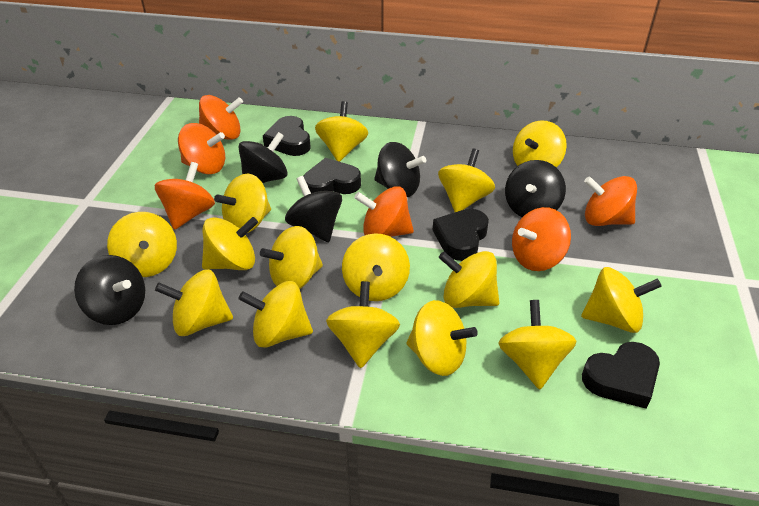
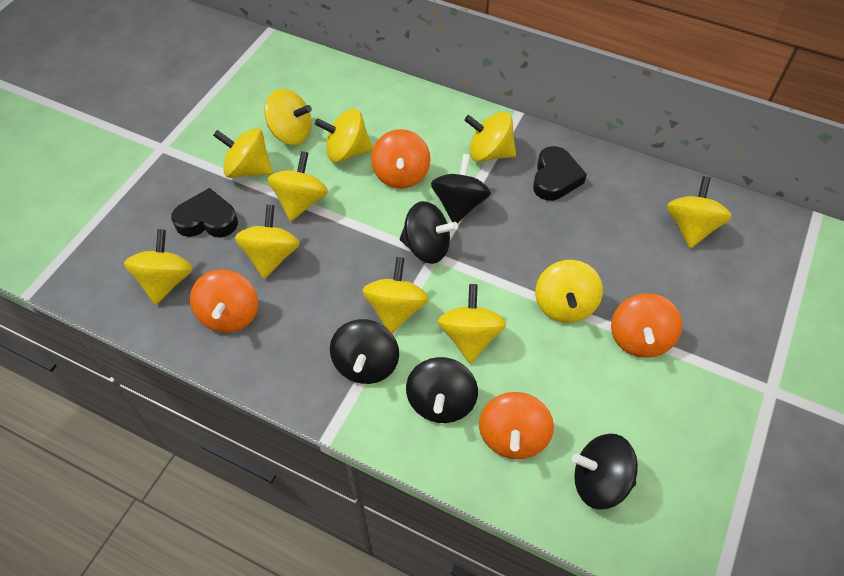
black heart: [263,116,311,156] [304,158,361,194] [433,209,489,261] [582,342,660,409] = 4 -> [171,188,238,237] [533,146,587,201] = 2
orange spinning top: [155,162,215,230] [178,123,225,174] [199,95,243,140] [354,186,414,237] [512,207,571,271] [584,176,637,226] = 6 -> [190,270,258,333] [371,129,430,189] [479,392,554,459] [611,293,682,358] = 4
yellow spinning top: [107,212,177,277] [155,269,233,336] [202,217,258,270] [214,174,271,233] [238,281,313,348] [260,226,323,289] [315,101,368,162] [326,281,400,368] [342,233,410,301] [406,300,478,376] [438,149,495,212] [439,251,499,308] [498,300,577,389] [513,120,567,168] [581,267,662,333] = 15 -> [124,229,193,305] [213,128,273,178] [235,205,300,279] [264,89,312,145] [268,151,328,221] [315,109,373,163] [362,257,429,333] [438,284,506,363] [464,112,516,162] [535,260,603,323] [667,176,732,248] = 11

